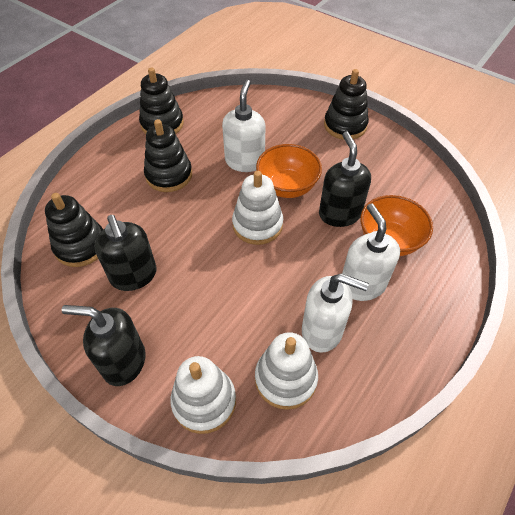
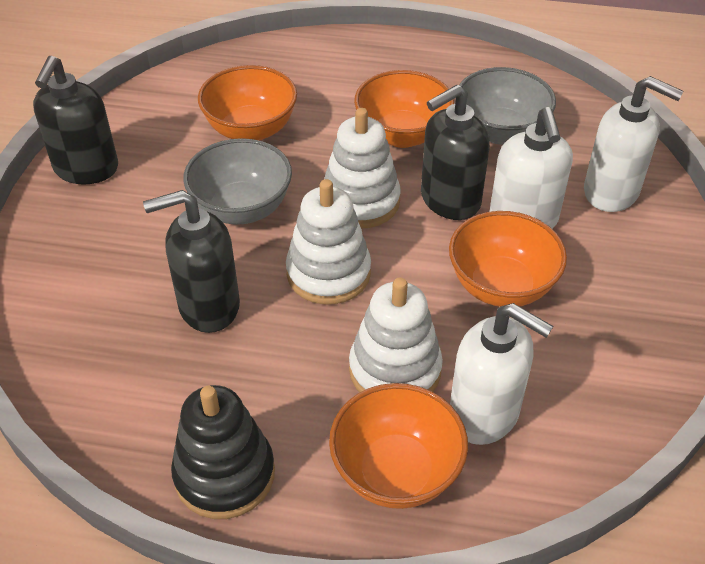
black stacking toy: [45,193,103,267] [139,67,184,134] [144,119,192,192] [324,69,369,140] = 4 -> [171,385,275,519] = 1
grey bowl: none = 0 -> [183,138,292,225] [459,67,556,145] = 2
orange bowl: [256,144,322,198] [360,195,433,256] = 2 -> [198,65,297,141] [329,383,468,509] [354,70,454,148] [449,211,567,307] = 4

